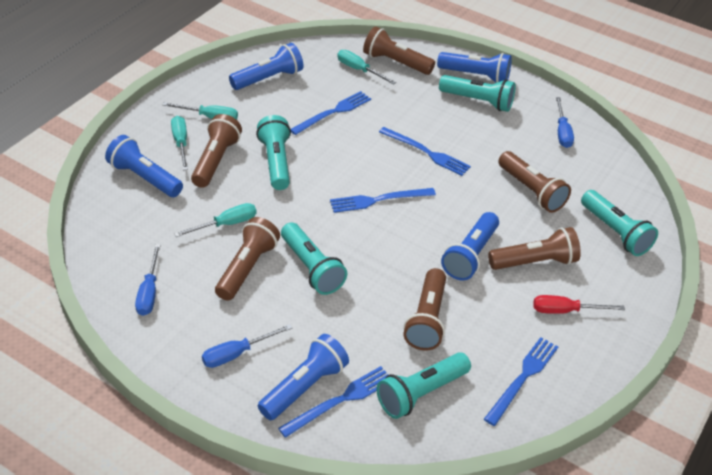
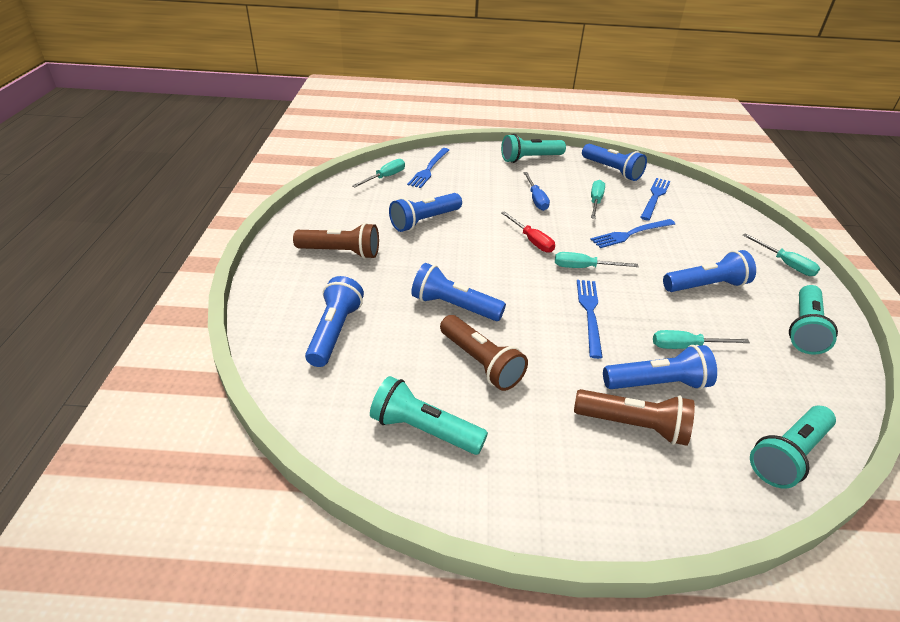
blue flashlight: [105,135,183,197] [229,43,304,90] [258,334,349,420] [437,52,512,83] [441,212,499,281] = 5 -> [305,276,364,367] [389,193,462,232] [411,263,506,321] [582,144,647,181] [603,345,717,390] [663,250,756,292] = 6
blue fork: [278,366,389,438] [291,91,371,135] [330,188,436,213] [379,127,471,176] [484,337,558,426] = 5 -> [407,148,449,188] [577,280,603,359] [590,219,675,248] [640,178,670,221] = 4
blue screwdriver: [135,244,161,316] [202,324,292,368] [556,97,574,148] = 3 -> [523,172,550,211] = 1
brown flashlight: [191,114,242,188] [215,217,280,301] [363,26,435,75] [404,268,446,351] [488,227,581,270] [498,151,571,213] = 6 -> [293,223,379,259] [440,315,528,391] [574,389,695,446] = 3
turquoise flashlight: [256,115,291,190] [281,222,347,295] [376,352,471,419] [439,75,516,112] [581,190,658,256] = 5 -> [370,376,488,455] [501,134,566,163] [750,406,836,489] [789,285,838,355] = 4
turquoise screwdriver: [163,102,238,120] [171,116,188,170] [174,203,256,237] [337,50,396,85] = 4 -> [352,159,405,187] [555,252,639,268] [591,180,605,219] [653,330,750,349] [743,234,820,276] = 5

